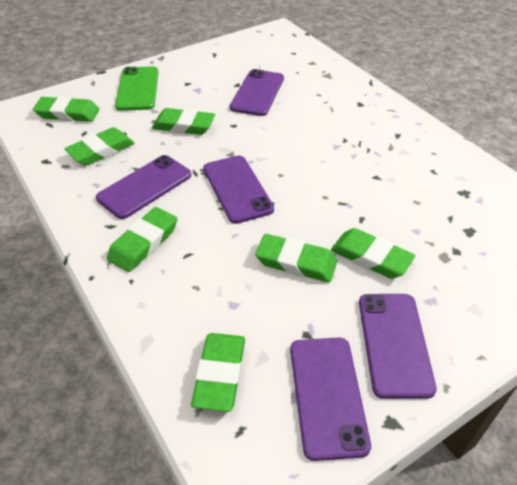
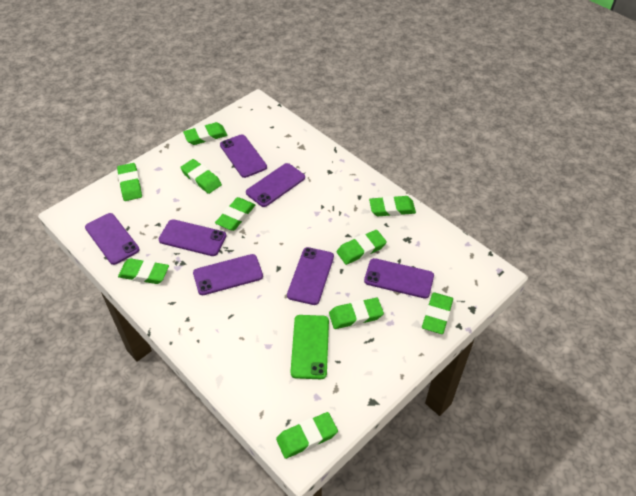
green eraser: [33,96,99,122] [64,127,134,165] [107,207,177,272] [152,108,215,135] [191,333,245,412] [255,234,337,283] [331,228,415,279] = 7 -> [117,163,142,201] [118,258,169,284] [180,159,222,194] [183,122,228,145] [215,197,255,231] [276,412,338,459] [329,298,384,329] [337,230,387,265] [369,196,416,216] [422,292,453,334] = 10
purple phone: [96,155,191,219] [203,156,274,224] [230,69,284,116] [290,338,371,461] [359,294,437,399] = 5 -> [85,213,140,265] [159,219,226,256] [193,254,263,295] [220,134,267,178] [246,163,305,207] [287,247,334,305] [364,258,434,299] = 7

